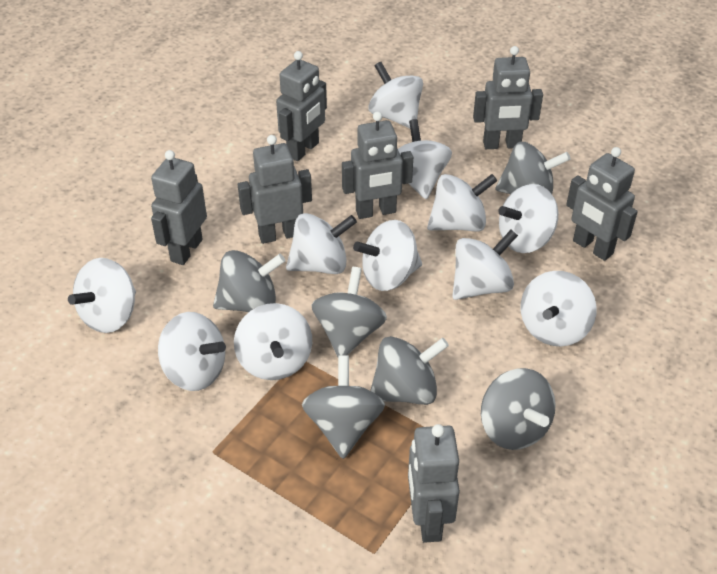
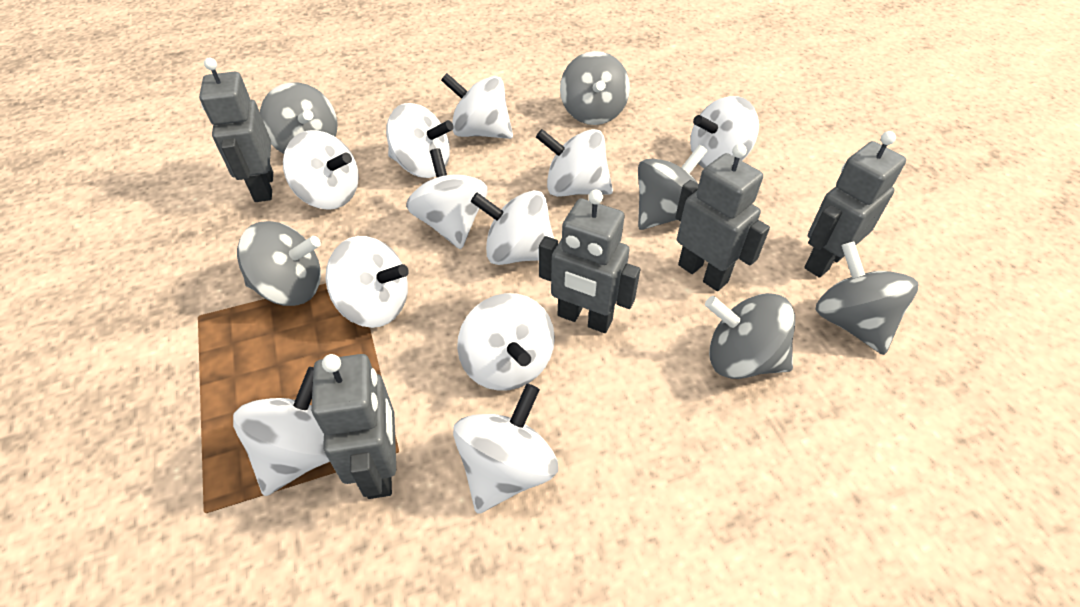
grey robot: [151,150,207,265] [238,135,312,244] [276,51,327,161] [342,111,413,219] [408,424,460,543] [473,46,543,149] [566,147,638,261] = 7 -> [199,58,273,202] [311,354,396,499] [539,190,640,333] [675,144,770,291] [804,131,906,278] = 5

